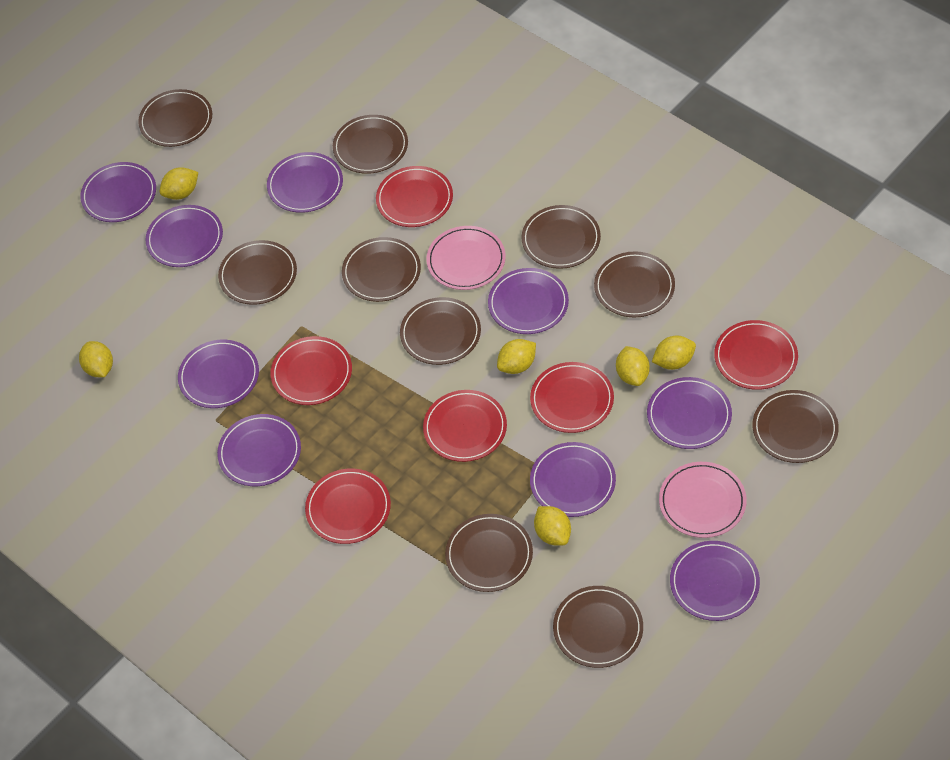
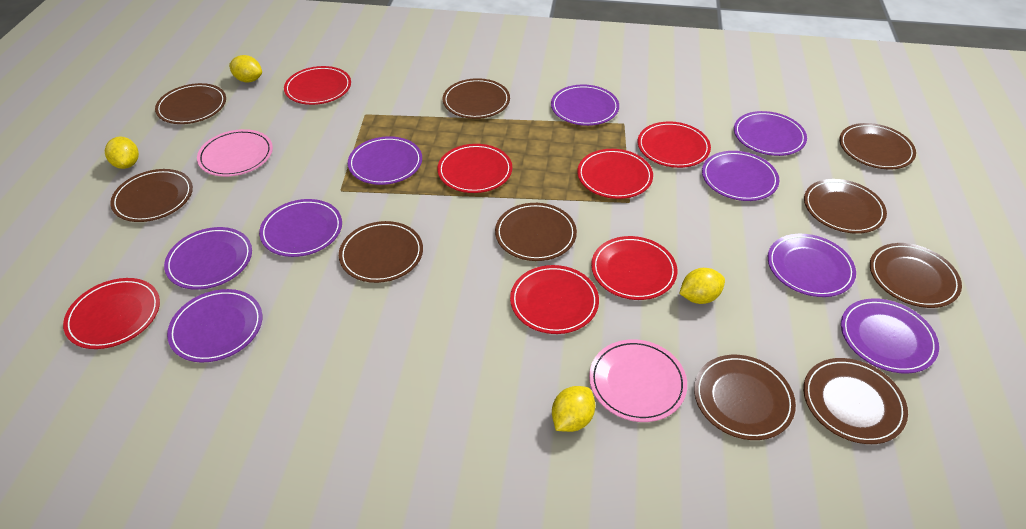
red plate: [271,336,352,405] [305,468,391,544] [376,166,453,227] [423,390,507,462] [530,362,614,433] [714,320,798,390] = 6 -> [63,278,160,349] [284,66,351,105] [437,144,512,193] [510,265,599,334] [577,149,653,199] [591,236,677,300] [638,121,711,168] = 7
yellow lemon: [79,341,113,377] [159,167,198,200] [497,339,536,374] [534,506,571,546] [616,346,650,386] [652,335,696,370] = 6 -> [105,137,139,169] [229,55,262,83] [552,386,595,432] [679,268,725,304] = 4

